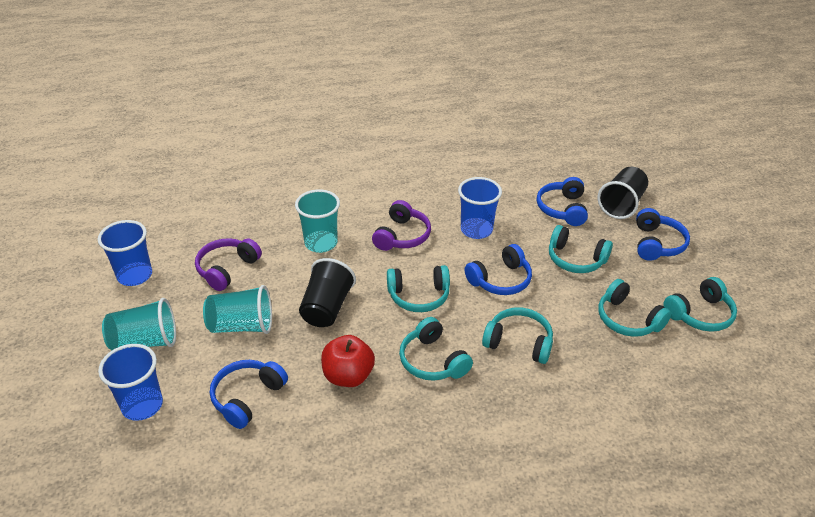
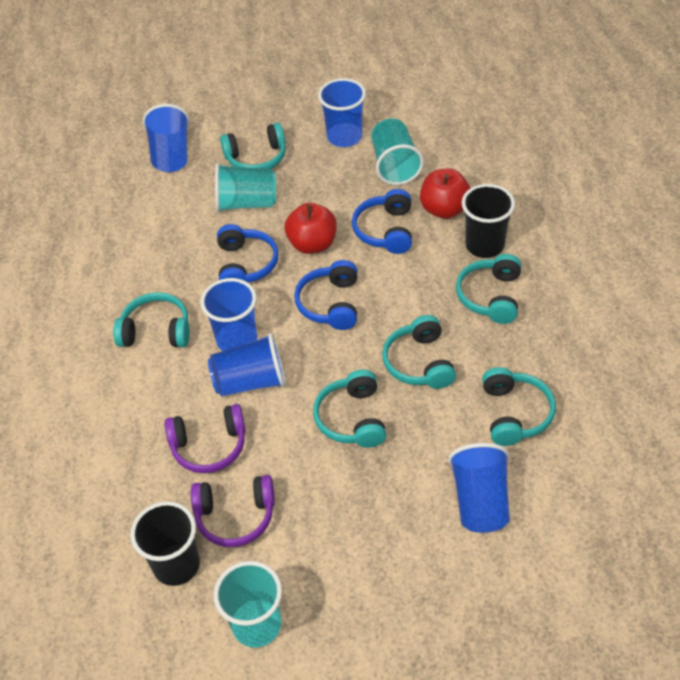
blue cup: [98,220,152,286] [98,344,163,421] [458,177,502,239] = 3 -> [143,104,189,172] [200,278,257,351] [208,333,286,396] [318,78,366,147] [448,443,510,533] = 5
blue headphones: [210,360,288,429] [465,244,532,295] [537,177,588,226] [636,208,690,261] = 4 -> [217,224,279,282] [294,260,357,330] [352,189,412,254] = 3
red apple: [321,335,375,387] = 1 -> [285,203,337,254] [420,168,470,219] = 2

